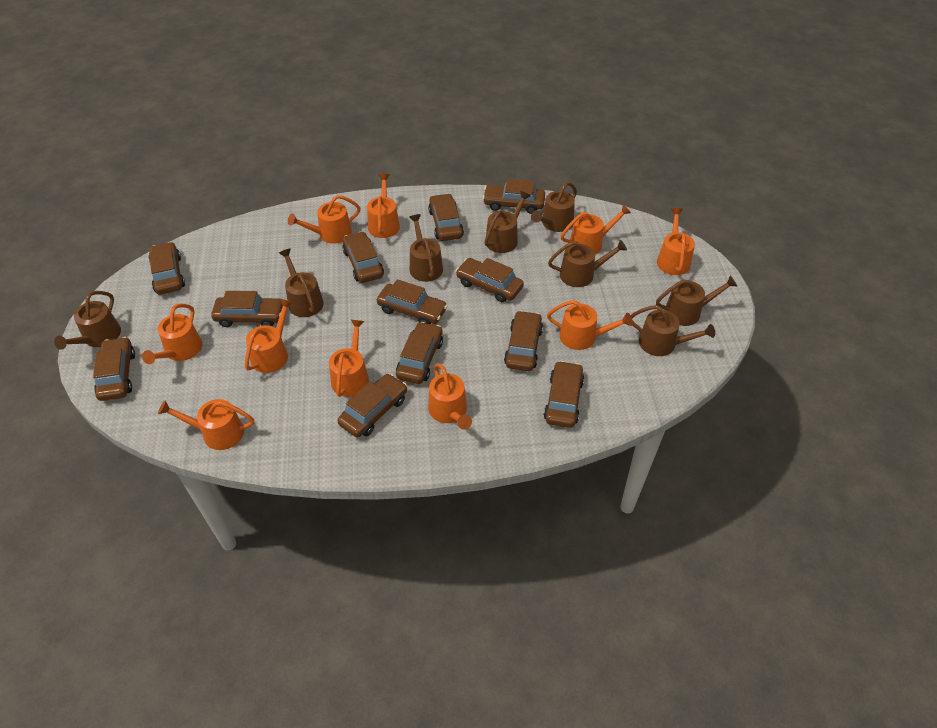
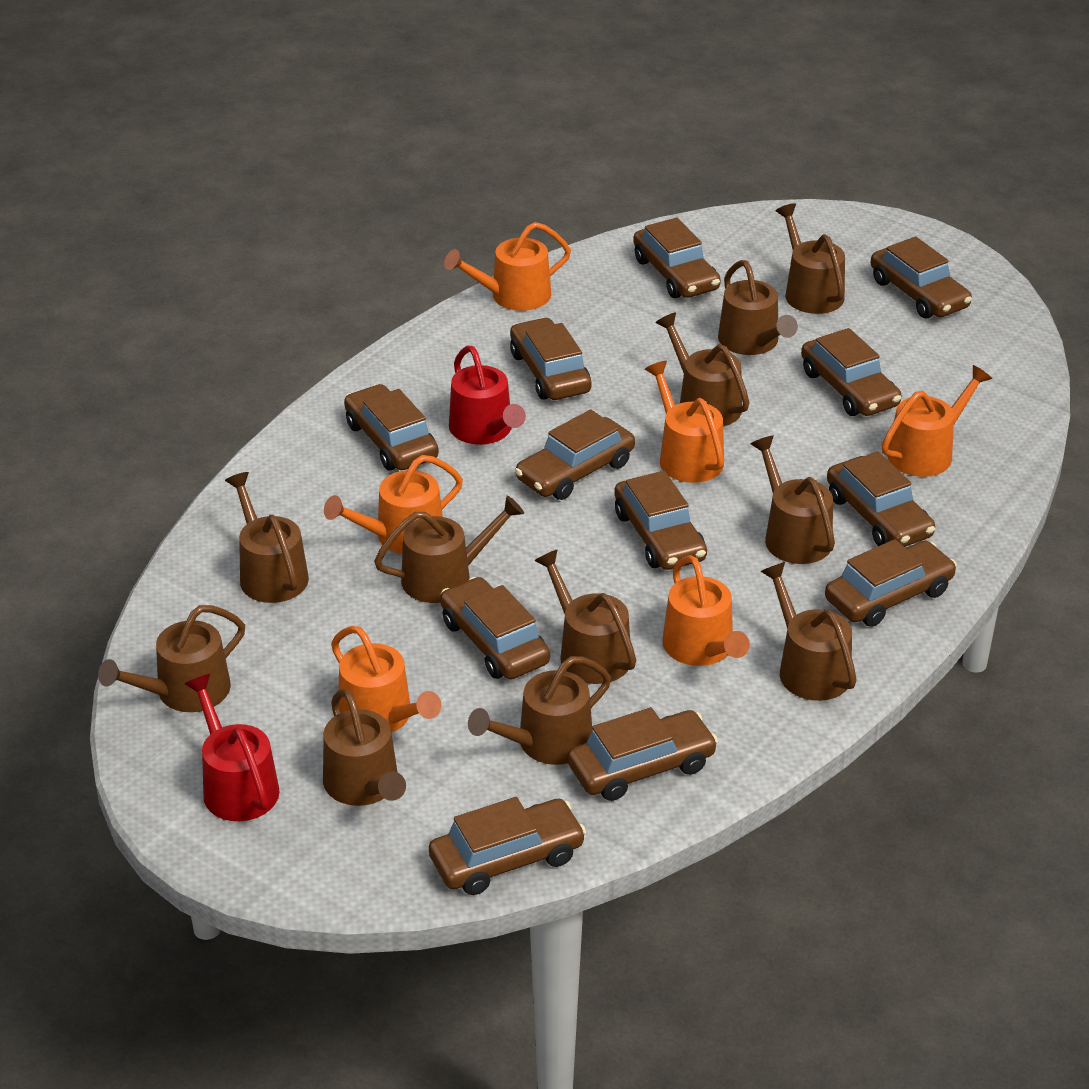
brown watering can: [54,291,121,350] [279,249,324,317] [409,214,443,282] [484,191,530,253] [531,182,577,232] [548,240,627,287] [631,305,715,356] [656,276,737,326] = 8 -> [98,605,245,712] [225,472,309,603] [323,689,406,806] [374,496,524,603] [468,656,611,765] [534,549,636,684] [655,312,749,427] [718,260,798,355] [751,435,835,564] [761,562,857,701] [776,203,845,314] = 11
orange watering can: [142,304,202,364] [158,399,254,450] [245,299,293,373] [288,195,360,244] [329,319,369,397] [367,174,400,238] [428,363,472,430] [547,300,633,350] [561,204,631,255] [657,208,695,275] = 10 -> [324,455,463,554] [331,626,441,733] [444,222,571,311] [645,361,724,483] [662,555,750,666] [882,365,992,477] = 6
red watering can: none = 0 -> [185,674,279,821] [449,345,526,445] = 2

